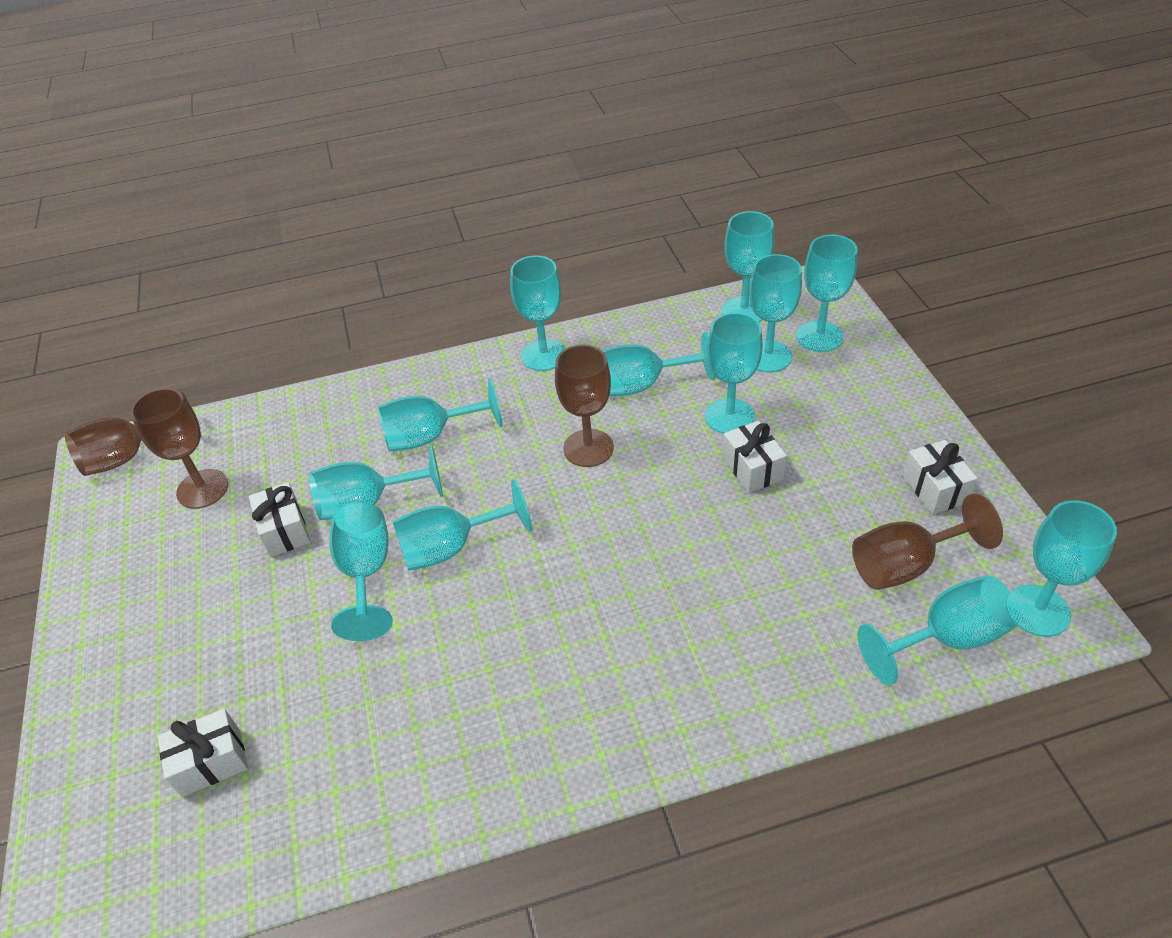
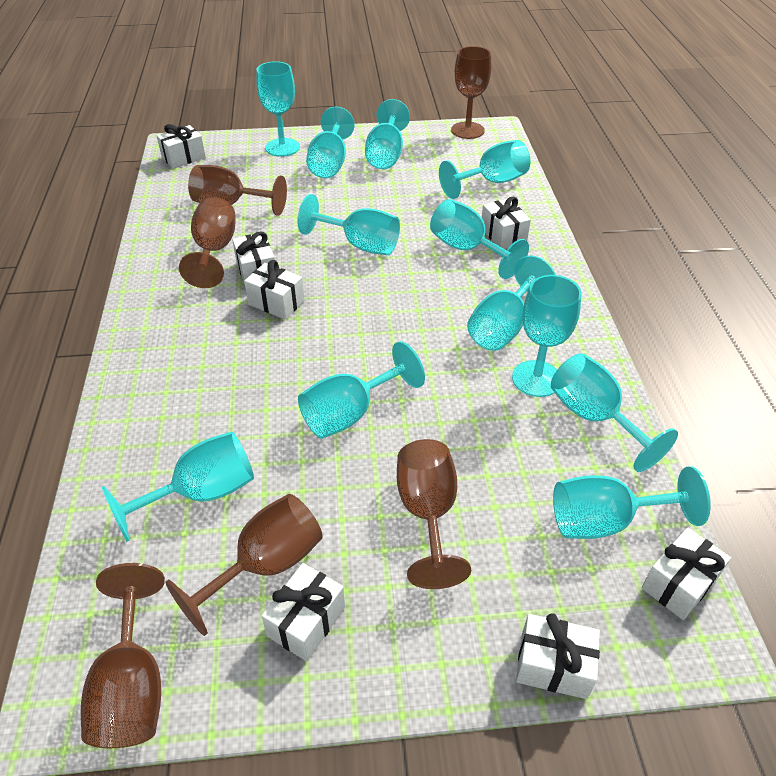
brown goblet: [65,392,201,476] [130,388,228,509] [555,345,614,467] [852,493,1003,590] = 4 -> [81,563,165,748] [165,494,323,636] [179,197,235,288] [188,165,287,216] [397,439,471,589] [451,46,491,139] = 6
white gift: [158,709,248,797] [249,482,310,557] [722,421,787,493] [902,440,978,514] = 4 -> [156,124,206,169] [232,231,275,284] [244,260,305,319] [261,563,345,662] [482,197,531,249] [516,613,600,699] [642,527,731,620] = 7

